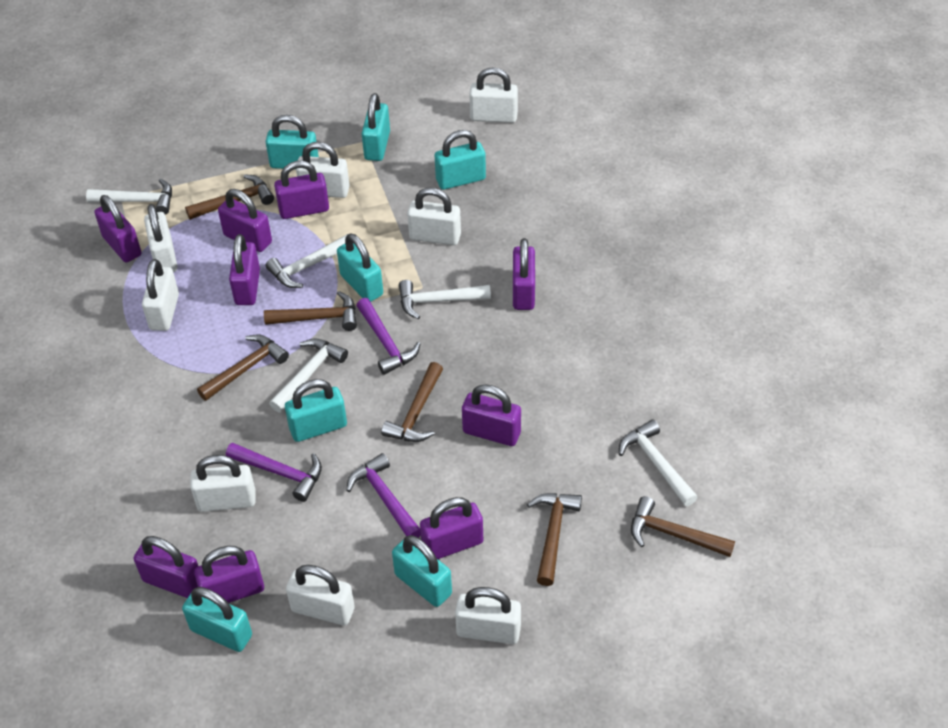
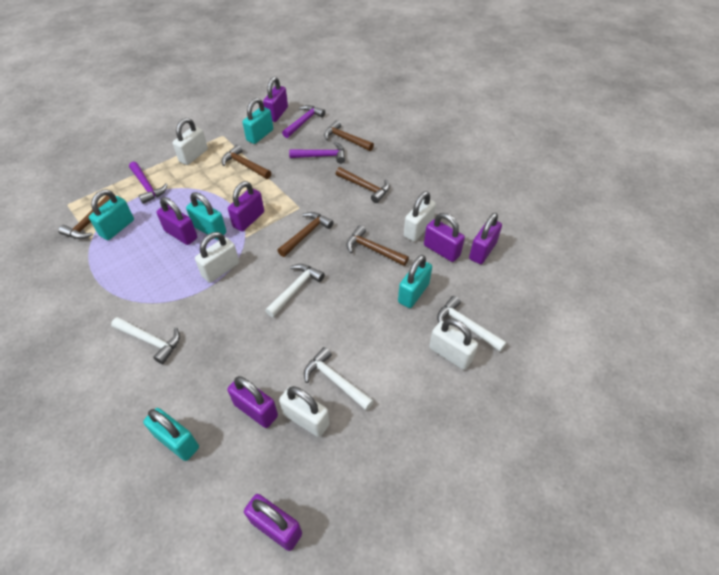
purple padlock: [94,195,142,263] [134,536,198,598] [194,546,264,603] [218,189,272,252] [229,234,260,305] [274,161,329,219] [420,497,483,559] [462,384,521,446] [513,238,535,310] = 9 -> [157,197,197,245] [227,376,278,428] [228,181,264,232] [244,494,302,551] [263,76,288,122] [424,213,465,262] [469,213,502,264] = 7
turquoise padlock: [182,587,252,652] [265,115,319,169] [285,379,347,442] [337,233,383,302] [362,93,390,161] [392,535,452,607] [435,130,486,190] = 7 -> [89,189,134,240] [143,408,199,461] [186,192,226,240] [242,98,273,144] [398,255,432,308] = 5
white hammer: [86,179,172,215] [266,234,348,288] [269,338,348,412] [399,280,491,319] [619,419,698,506] = 5 -> [111,317,180,364] [265,264,325,317] [304,347,374,411] [437,296,507,352] = 4
white padlock: [142,259,179,331] [144,204,178,272] [190,455,256,512] [286,565,355,625] [296,142,350,198] [407,188,461,245] [455,587,521,644] [469,67,518,123] = 8 -> [172,118,208,165] [195,232,239,283] [279,386,330,437] [404,191,436,242] [429,318,478,370] = 5

